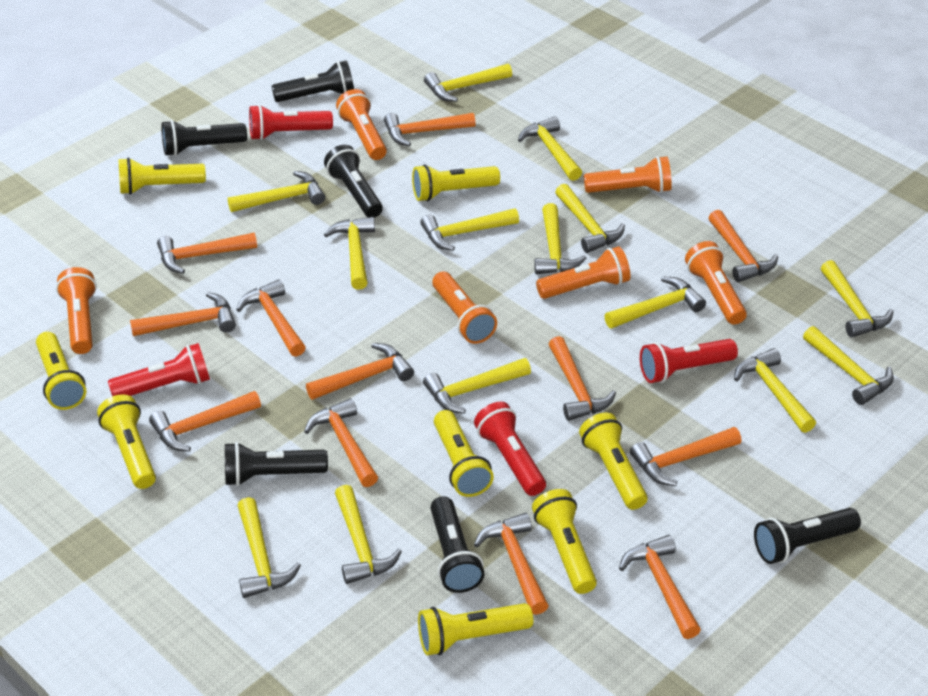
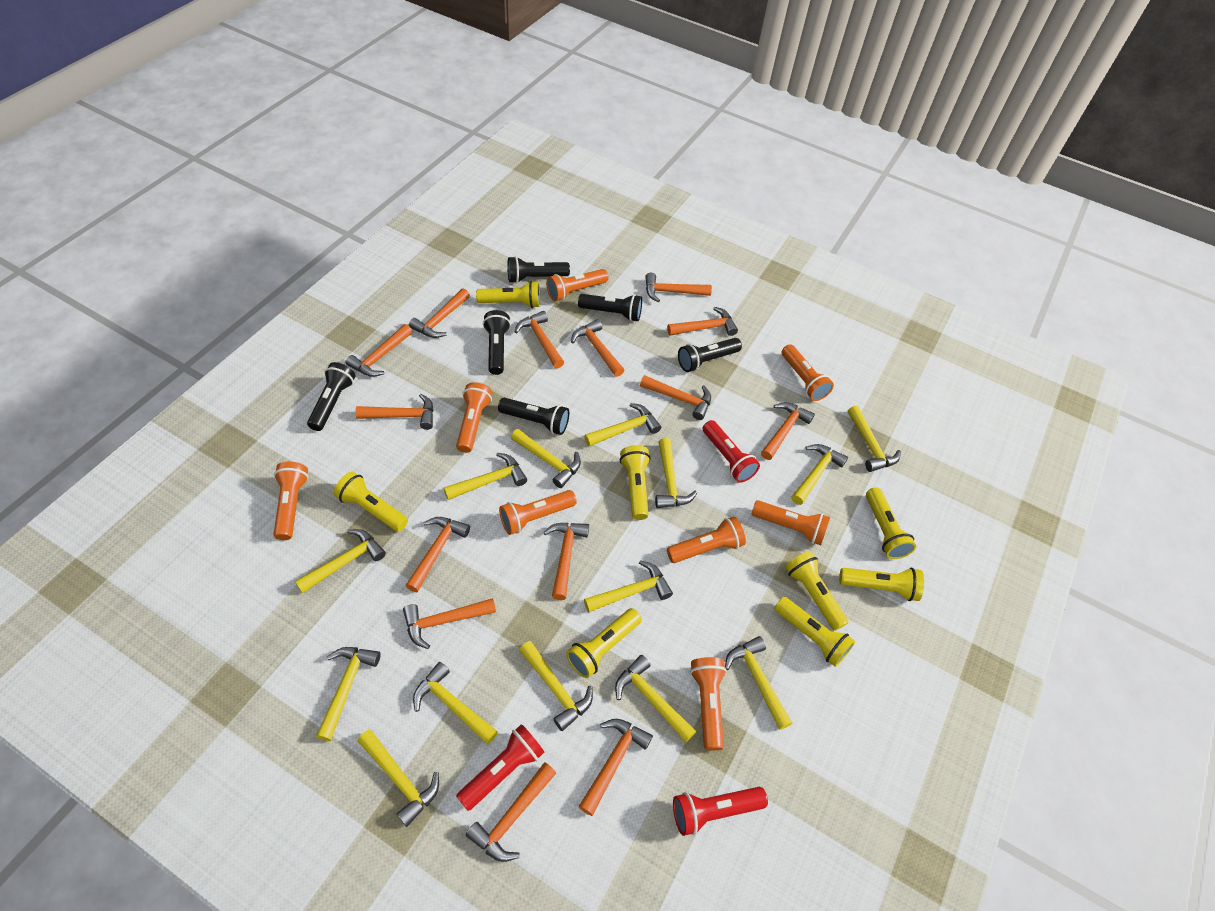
orange flashlight: [56,267,97,354] [336,89,387,160] [432,272,497,344] [536,246,630,299] [584,156,672,193] [685,241,747,325] = 6 -> [274,462,309,540] [456,382,492,453] [499,490,577,535] [546,269,608,301] [667,517,746,563] [690,657,727,751] [751,500,830,545] [782,344,834,401] = 8
orange hammer: [130,292,236,336] [149,391,261,452] [157,233,257,274] [236,279,306,357] [304,398,378,487] [306,343,414,400] [384,113,476,146] [474,513,548,615] [549,336,616,421] [619,535,701,639] [630,427,742,486] [709,210,778,282] = 12 -> [345,324,412,377] [355,394,434,430] [403,598,496,649] [406,517,470,592] [409,289,470,338] [466,763,556,862] [515,311,564,368] [543,523,589,600] [571,319,624,377] [578,719,653,816] [640,375,711,420] [645,273,712,302] [667,307,738,336] [761,402,815,460] = 14
red flashlight: [108,343,210,396] [249,105,333,140] [474,402,546,496] [640,339,738,383] = 4 -> [456,724,544,811] [673,787,768,836] [703,420,760,483] = 3

